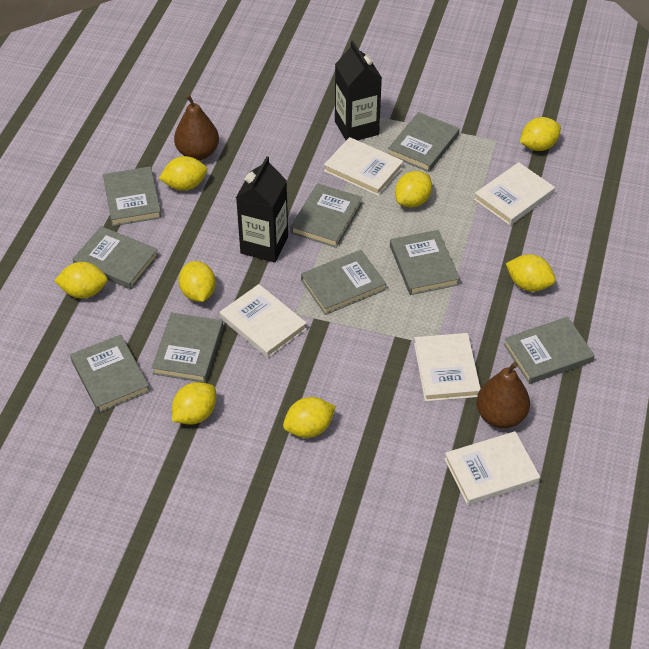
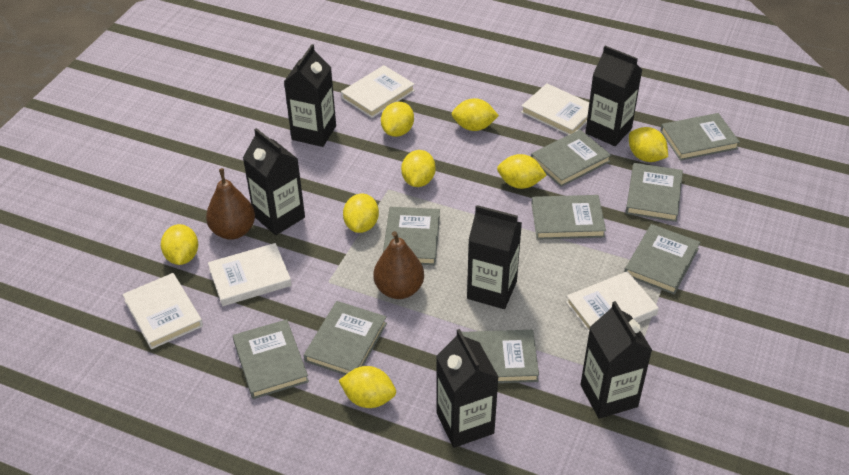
black carton: [236,156,288,263] [335,41,382,140] = 2 -> [243,128,305,235] [284,44,336,147] [436,329,499,448] [467,205,522,309] [580,301,652,419] [585,46,642,146] = 6

